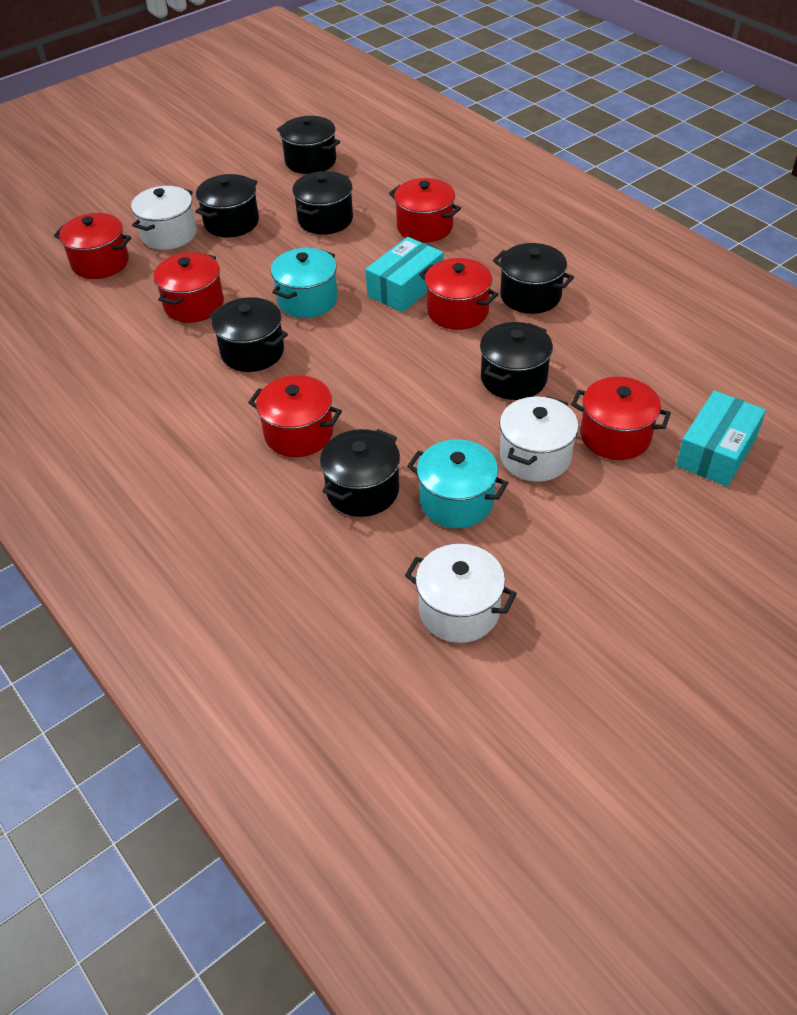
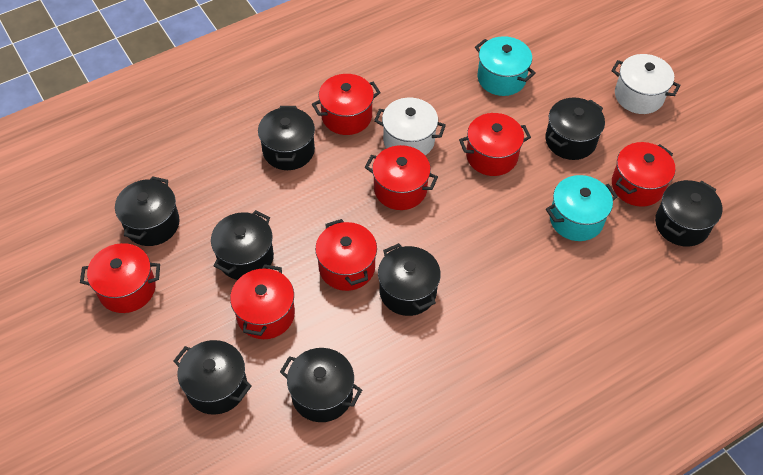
black pot: [195,174,259,237] [209,297,288,372] [277,116,340,174] [292,171,353,235] [320,429,400,517] [480,322,553,400] [493,243,574,314] = 7 -> [115,176,180,246] [173,340,252,415] [211,210,274,280] [258,106,315,170] [280,348,362,422] [378,243,441,316] [545,98,605,160] [655,180,722,247] = 8
red pot: [54,213,131,279] [154,252,224,323] [248,375,342,457] [389,178,461,243] [419,258,499,330] [571,377,671,460] = 6 -> [80,243,160,313] [230,264,295,339] [312,74,381,135] [315,219,377,291] [365,145,438,210] [459,113,531,176] [612,142,675,207] = 7
turquoise box: [365,237,444,312] [676,391,766,487] = 2 -> none = 0
white pot: [131,186,197,250] [405,544,517,643] [500,396,579,482] = 3 -> [374,98,446,156] [611,54,680,114] = 2

